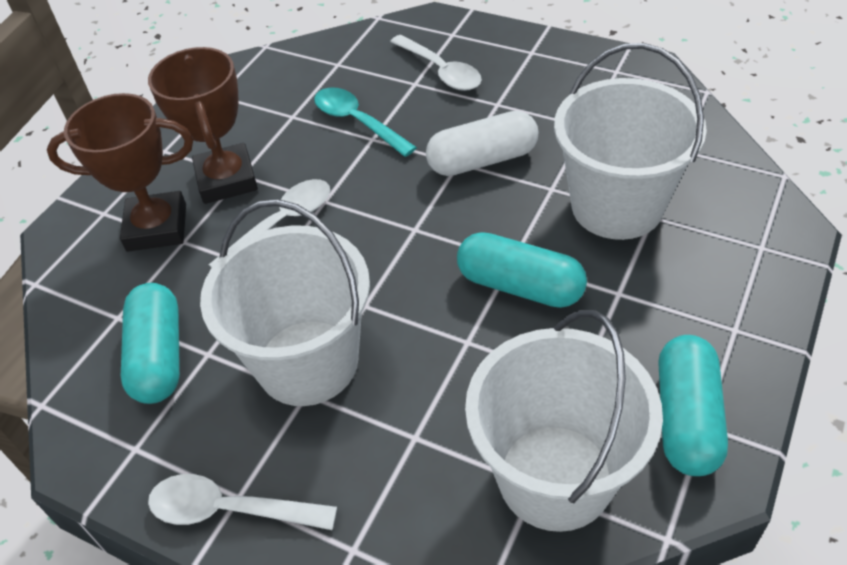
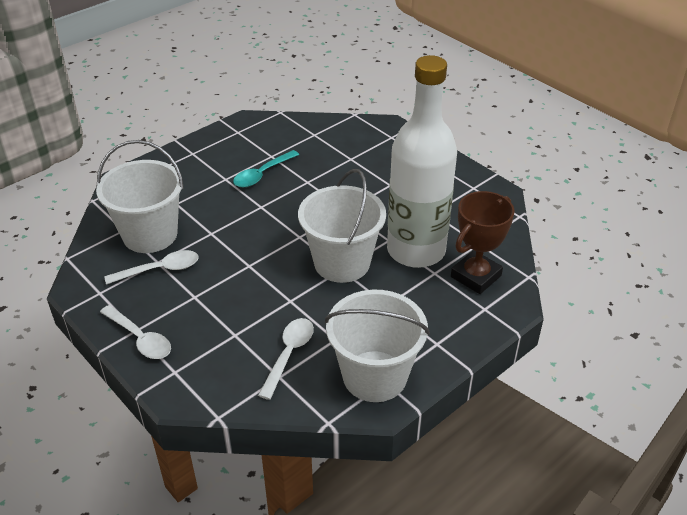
brown trophy: [47,93,193,252] [148,47,258,204] = 2 -> [451,191,514,294] = 1
turquoise capsule: [121,283,180,404] [457,232,587,308] [658,335,728,476] = 3 -> none = 0
white bottle: none = 0 -> [387,55,457,268] = 1
white capsule: [426,111,538,176] = 1 -> none = 0

